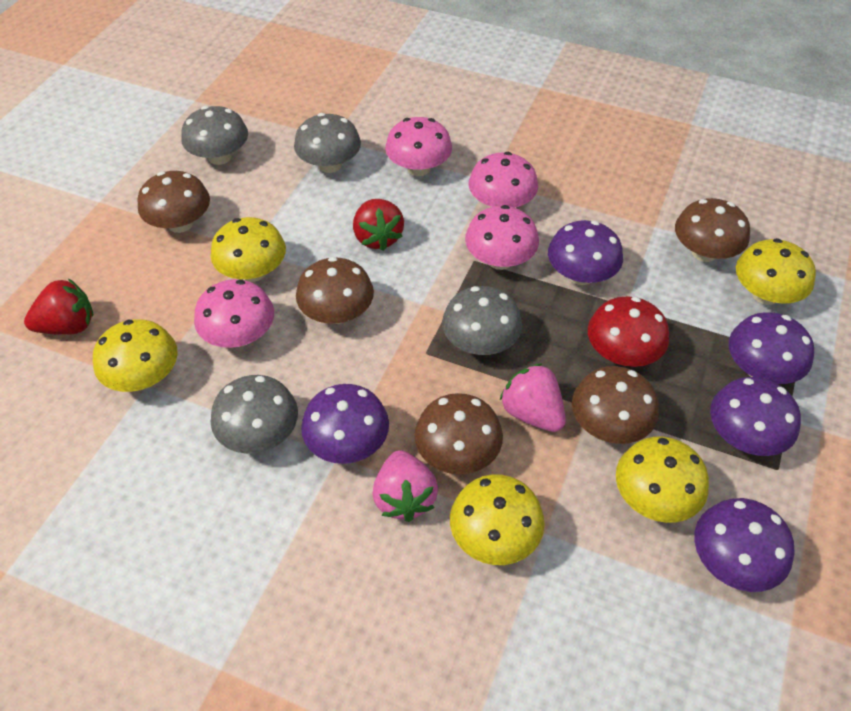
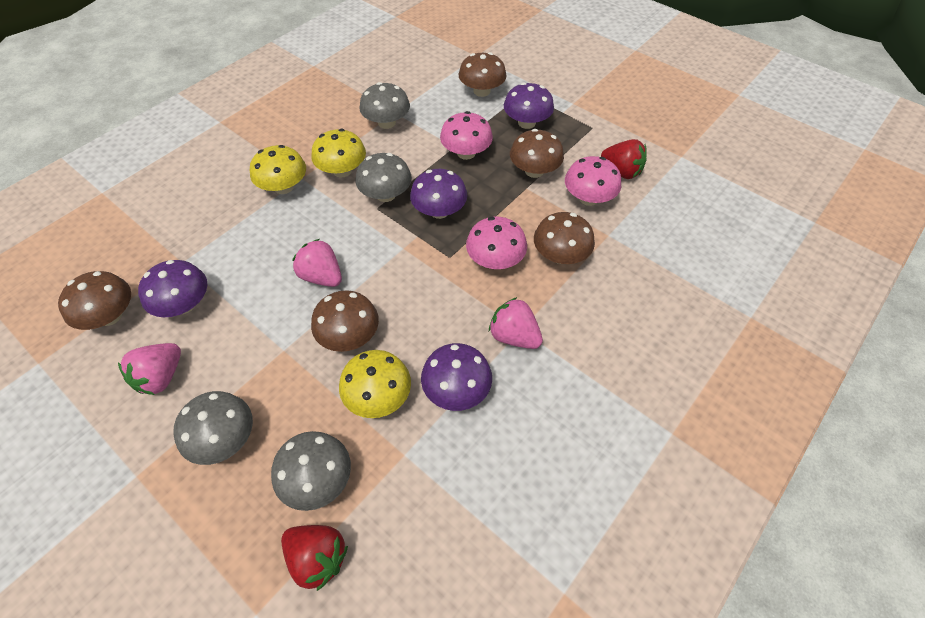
pink mushroom: [194,279,274,348] [385,117,452,176] [465,205,539,270] [468,152,538,208] = 4 -> [440,111,493,160] [466,217,527,269] [565,156,621,206] = 3
pink strawberry: [373,450,438,522] [500,363,566,432] = 2 -> [118,343,181,395] [292,239,342,287] [489,297,543,349] = 3
purple mushroom: [301,384,389,464] [548,220,623,285] [694,498,795,592] [710,377,801,456] [729,312,814,384] = 5 -> [138,260,207,317] [410,169,467,219] [421,343,492,411] [504,82,554,129] = 4
red mushroom: [588,296,669,367] = 1 -> none = 0
yellow mushroom: [93,319,178,392] [211,217,286,282] [450,474,545,565] [616,437,709,523] [736,238,816,305] = 5 -> [250,145,306,194] [311,129,366,178] [339,350,411,418] = 3

